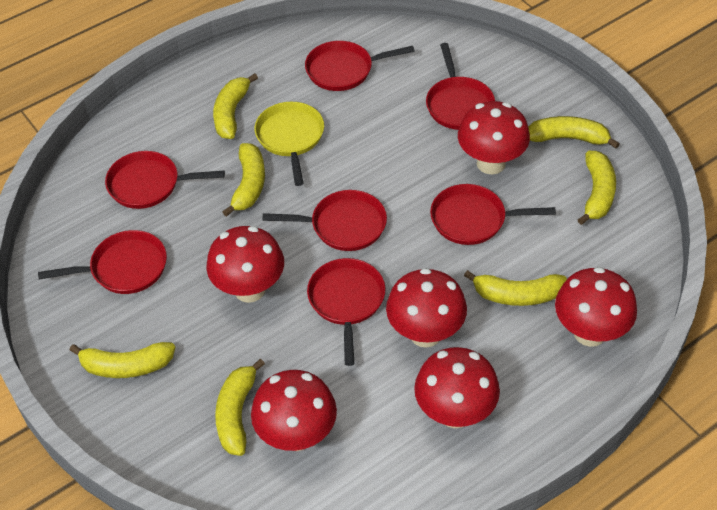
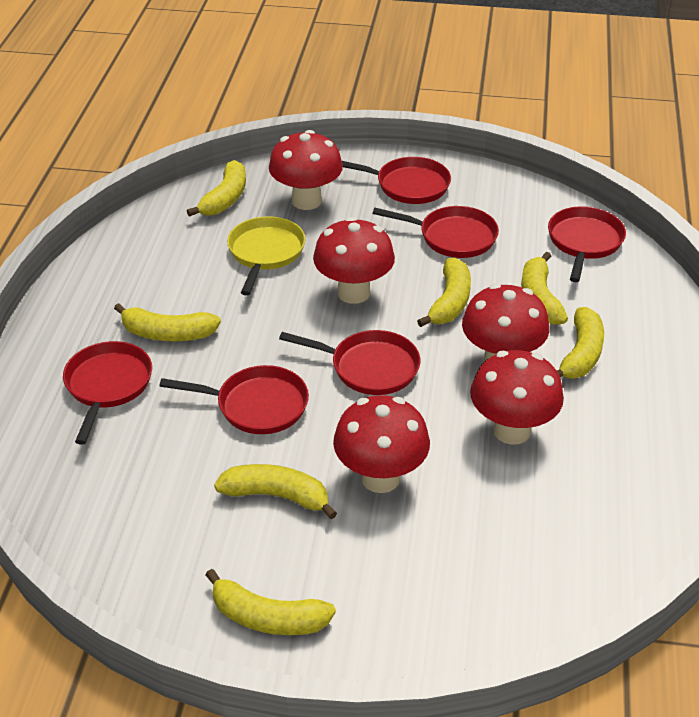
red mushroom: [206,226,284,303] [251,370,337,451] [386,268,467,348] [414,347,500,428] [458,101,530,175] [555,267,637,347] = 6 -> [269,130,343,210] [313,217,395,304] [333,395,430,493] [462,284,549,362] [470,350,564,445] = 5
red pan: [38,230,167,294] [105,151,225,209] [262,190,387,251] [305,41,415,91] [307,258,385,366] [426,43,495,130] [430,184,556,245] = 7 -> [63,341,152,445] [159,365,309,434] [279,330,420,395] [342,157,451,204] [373,206,499,258] [548,206,626,282] = 6

